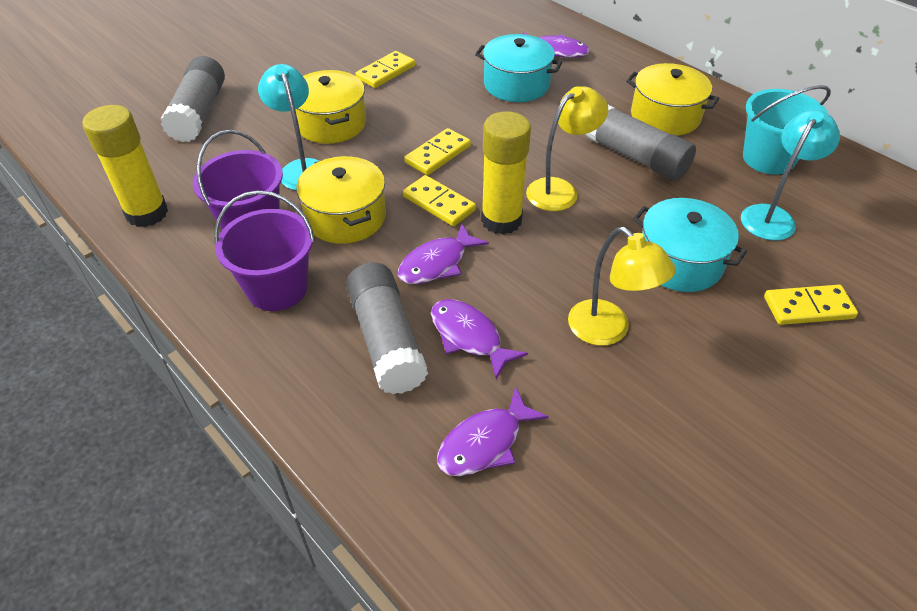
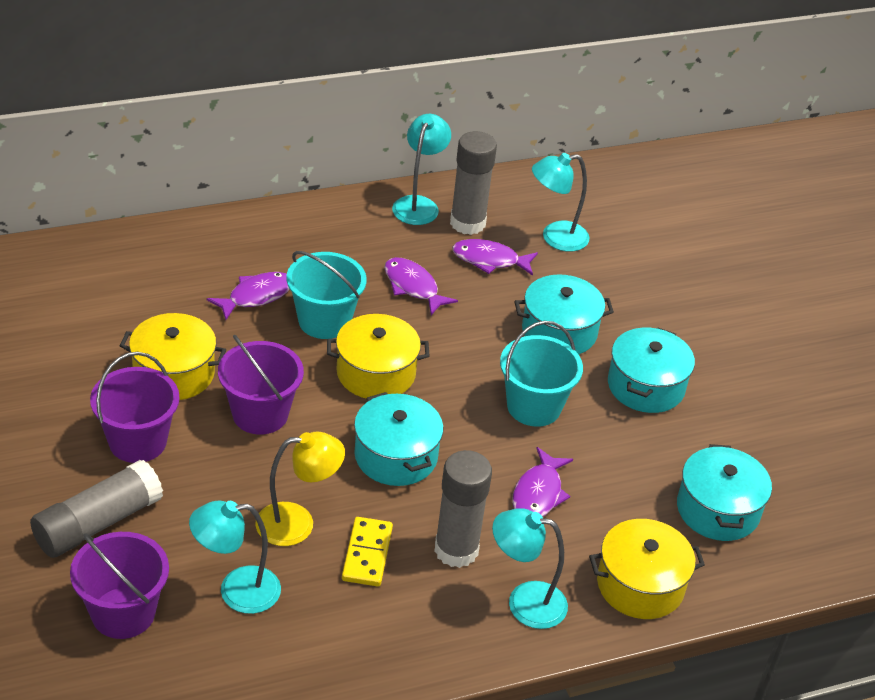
purple bucket: [193,130,283,230] [214,190,315,311] = 2 -> [70,532,169,639] [90,352,180,463] [218,335,304,435] = 3
turquoise bucket: [743,85,831,175] = 1 -> [287,251,367,339] [500,321,583,427] = 2
turquoise lamp: [258,64,319,190] [741,110,840,241] = 2 -> [189,501,281,614] [392,114,451,225] [492,508,568,629] [532,153,589,252] = 4
turquoise pot: [475,34,562,102] [633,198,747,292] = 2 -> [354,392,444,486] [514,274,614,354] [608,328,695,413] [677,444,772,541] = 4
yellow domino: [355,51,415,88] [403,175,476,226] [404,128,471,175] [764,285,858,325] = 4 -> [342,517,393,586] = 1
yellow glue stick: [82,105,168,227] [481,111,531,235] = 2 -> none = 0
yellow lamp: [526,86,608,211] [568,227,676,346] = 2 -> [255,431,345,546] = 1

